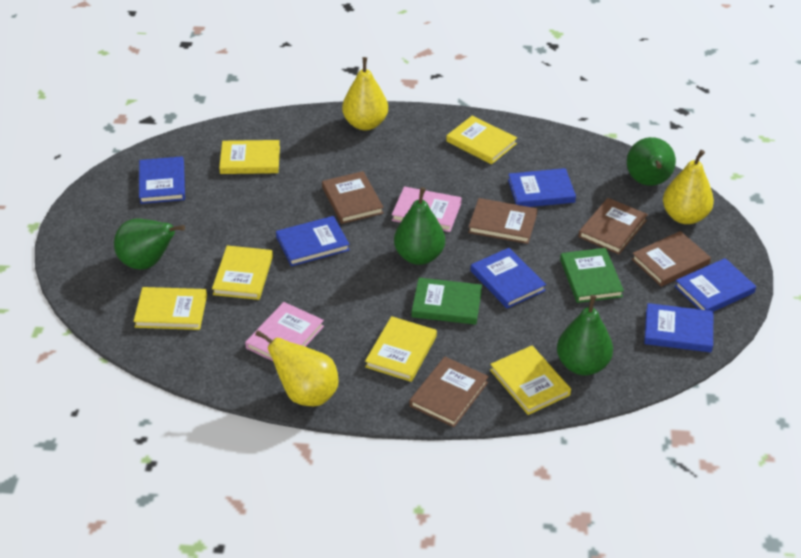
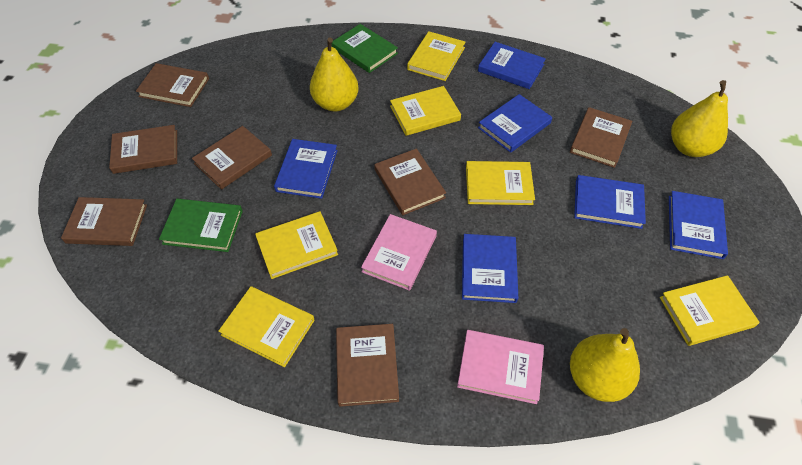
brown book: [322,171,384,224] [409,357,489,427] [468,198,537,244] [578,198,648,254] [632,231,711,287] = 5 -> [61,197,147,246] [109,125,177,174] [136,63,209,107] [192,126,272,190] [336,324,399,407] [374,149,446,215] [570,107,632,168] = 7
green pear: [114,219,185,270] [394,187,445,265] [557,295,613,376] [627,137,676,186] = 4 -> none = 0

